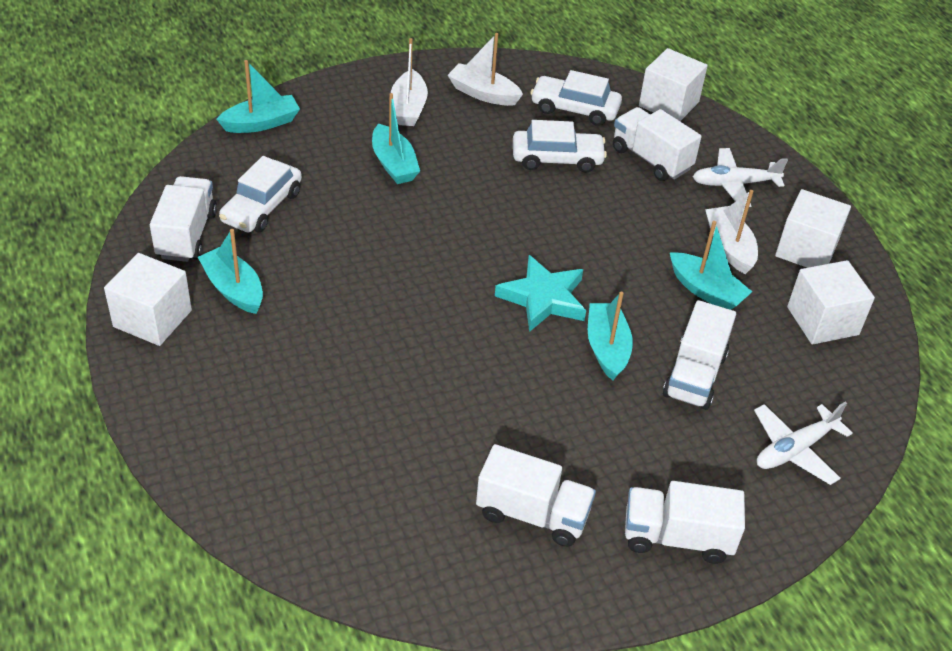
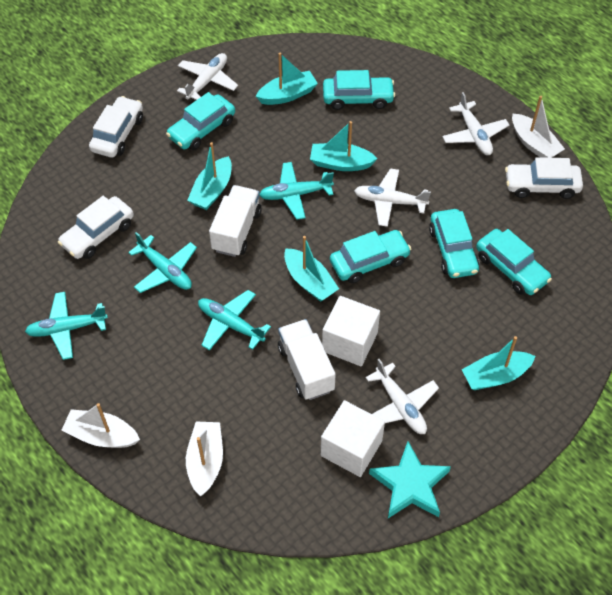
turquoise car: none = 0 -> [166,92,235,150] [323,70,395,110] [330,230,411,283] [429,209,479,278] [476,229,552,295] = 5
turquoise plane: none = 0 -> [25,292,108,360] [128,232,197,293] [198,290,271,351] [260,162,334,220] = 4
white cube: [104,253,192,346] [639,48,708,121] [775,189,851,268] [787,260,875,345] = 4 -> [321,400,385,477] [322,296,380,366] = 2
white plane: [693,148,788,207] [754,401,852,485] = 2 -> [177,53,238,100] [354,168,431,227] [365,359,439,434] [442,92,509,155] = 4
white truck: [150,176,217,262] [476,444,596,547] [613,107,701,181] [625,481,745,564] [663,300,736,410] = 5 -> [209,185,261,257] [278,319,336,400] = 2

